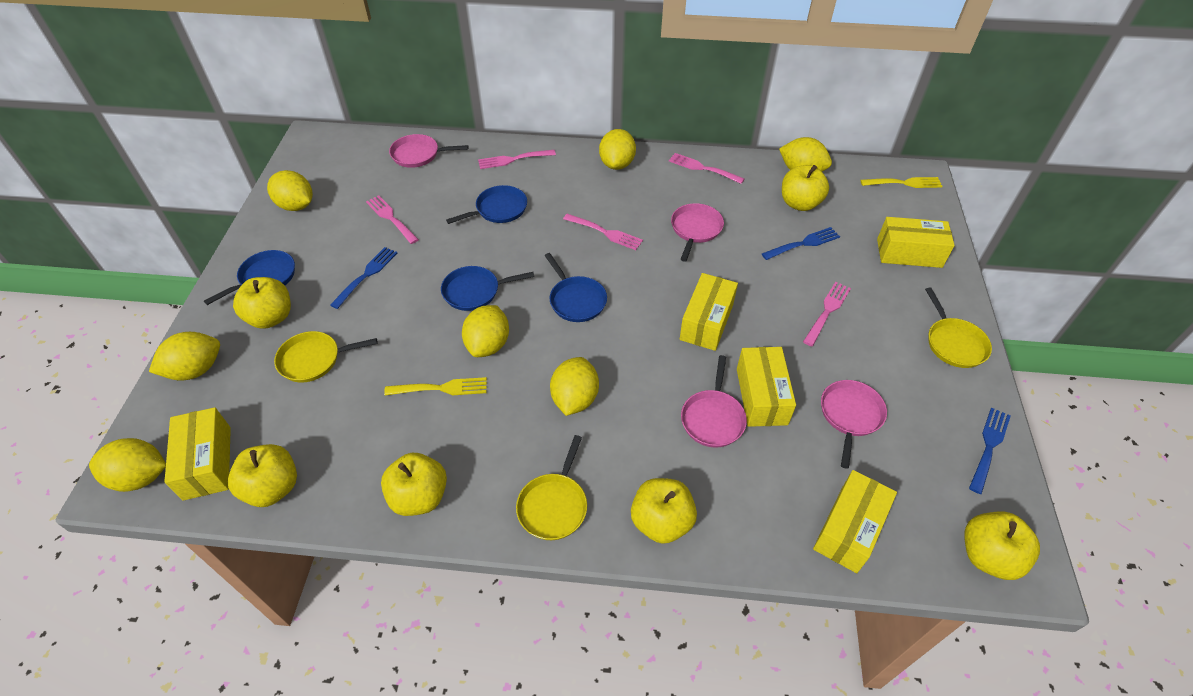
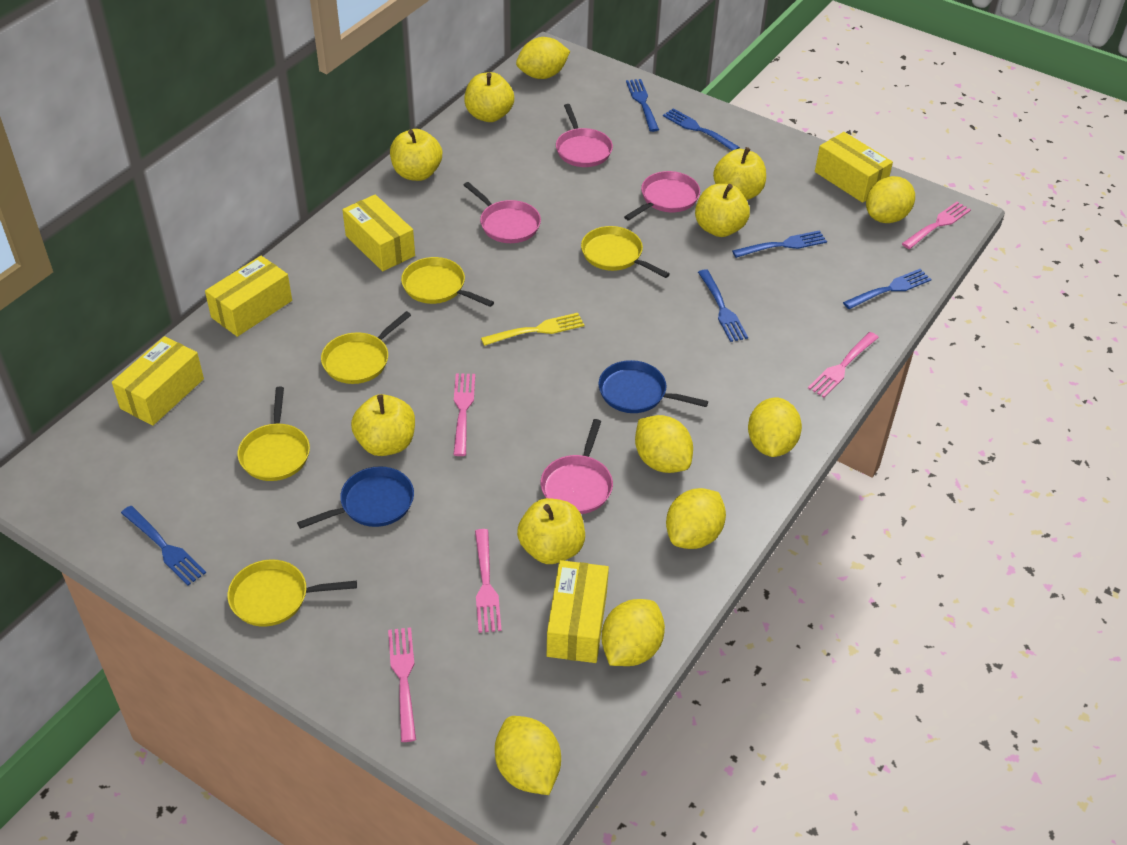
blue fork: [330,247,397,309] [762,227,840,260] [969,408,1011,494] = 3 -> [121,506,206,586] [626,79,659,132] [663,108,740,150] [698,269,748,342] [732,230,827,258] [843,269,932,309] = 6
blue pan: [204,250,295,305] [441,266,534,311] [446,185,527,224] [545,253,607,322] = 4 -> [297,466,414,529] [598,360,708,413] = 2
yellow fork: [384,377,487,396] [860,177,943,188] = 2 -> [481,313,584,346] = 1
yellow pan: [274,331,378,383] [516,435,587,540] [925,287,992,368] = 3 -> [228,560,357,627] [238,387,310,481] [321,311,411,384] [401,257,494,307] [581,226,670,278] = 5

